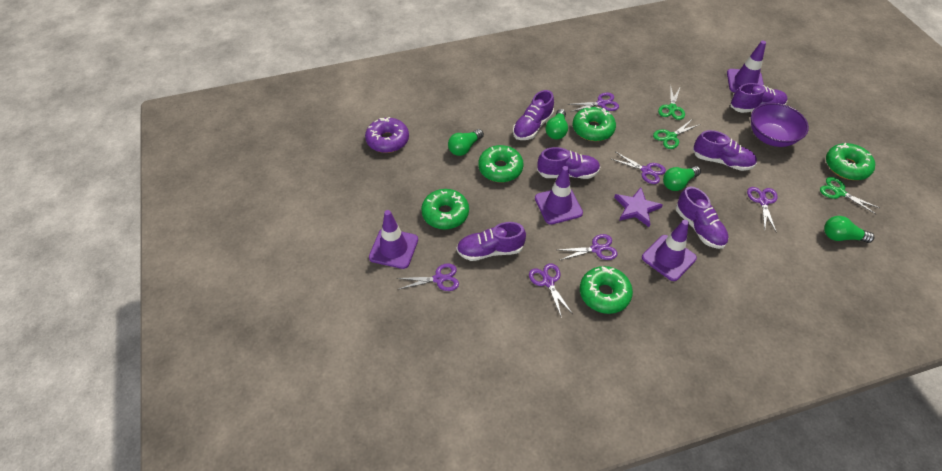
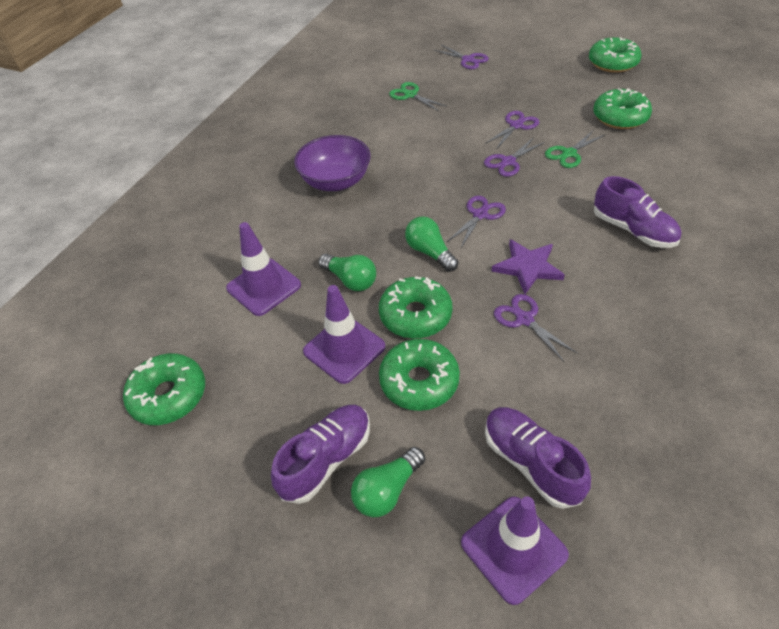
green light bulb: [448,129,484,156] [546,109,568,140] [663,166,701,191] [824,216,874,243] = 4 -> [318,254,376,291] [351,447,425,517] [405,216,458,272] = 3
green scissors: [653,120,700,149] [658,85,685,120] [820,177,880,215] = 3 -> [389,82,447,111] [545,130,605,168] = 2
purple donut: [365,117,409,153] = 1 -> none = 0
purple scissors: [396,263,459,291] [529,263,573,318] [559,234,618,260] [568,93,619,112] [611,152,666,184] [747,187,777,233] = 6 -> [434,45,489,69] [447,196,506,247] [484,137,545,177] [485,111,539,149] [494,294,577,362] = 5
purple shoe: [456,222,526,261] [513,90,554,140] [537,147,600,179] [676,187,729,249] [693,130,757,171] [731,83,788,113] = 6 -> [271,405,370,504] [485,407,591,509] [594,176,681,248] = 3
purple traffic cone: [369,210,418,269] [535,166,583,225] [642,220,697,281] [727,41,766,92] = 4 -> [226,222,301,316] [303,285,385,384] [461,496,569,605] = 3

